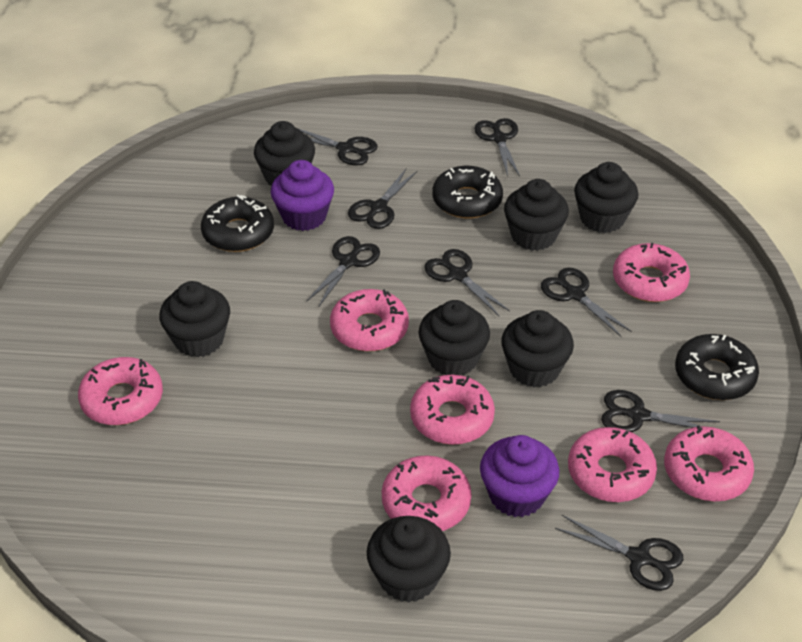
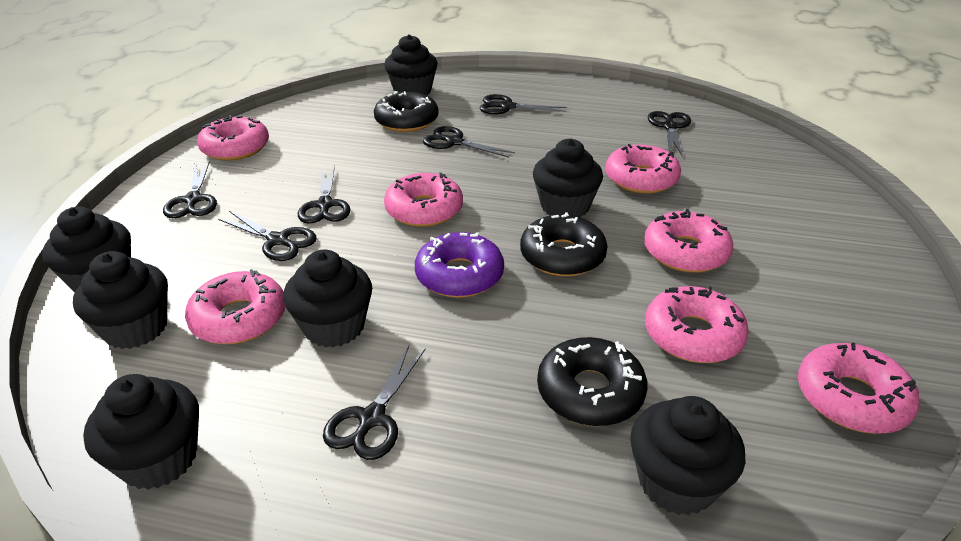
black scissors: [299,129,378,165] [306,236,380,306] [348,168,417,229] [424,249,510,316] [474,118,520,177] [541,268,632,337] [555,515,683,591] [601,390,720,432] = 8 -> [163,162,217,218] [218,211,317,261] [298,165,351,223] [323,346,426,460] [423,126,515,158] [480,94,567,114] [648,111,691,156] = 7
purple cupcake: [271,160,334,231] [480,435,559,517] = 2 -> none = 0
purple donut: none = 0 -> [415,232,504,298] = 1

